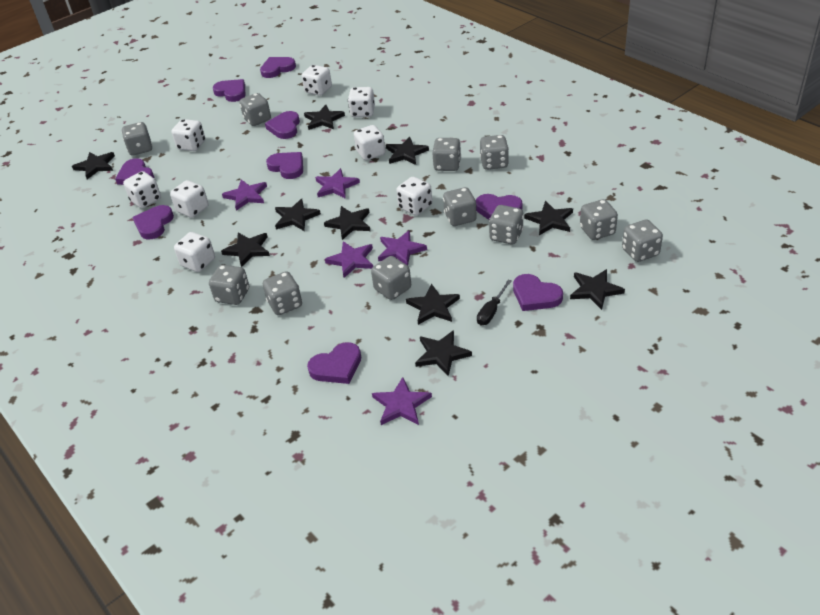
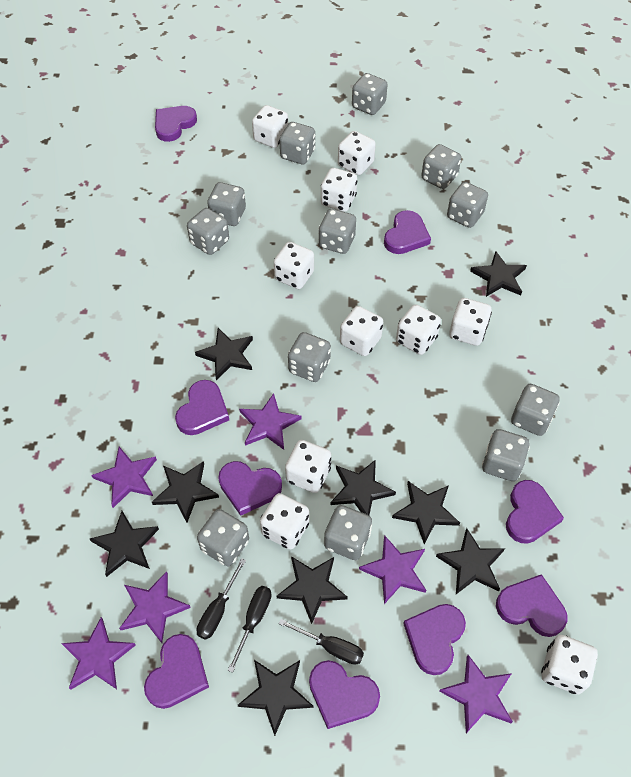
black screwdriver: [477,280,512,326] = 1 -> [196,558,246,640] [228,586,272,673] [278,619,364,665] = 3
black star: [72,152,115,179] [221,233,270,267] [275,199,321,231] [304,105,345,130] [324,206,370,240] [386,137,429,165] [406,284,460,325] [415,330,472,376] [524,201,573,235] [570,269,625,310] = 10 -> [90,511,159,577] [152,461,219,522] [195,328,253,380] [238,660,314,736] [276,556,348,624] [331,460,396,515] [392,481,460,544] [436,528,505,594] [470,251,527,297] = 9
grey dice: [122,122,152,155] [209,265,249,305] [239,93,271,126] [263,271,302,315] [371,256,411,300] [432,138,461,171] [443,187,477,226] [480,135,509,170] [489,205,524,244] [580,199,618,240] [622,219,663,262] = 11 -> [187,208,229,255] [197,509,249,566] [207,182,246,226] [279,122,315,164] [288,332,331,382] [319,209,356,254] [324,505,372,560] [352,73,388,115] [421,144,461,189] [447,182,488,228] [482,429,530,481] [511,384,559,436] = 12
purple star: [222,180,267,211] [315,168,360,199] [325,241,373,278] [372,377,432,425] [378,230,427,266] = 5 -> [61,617,136,690] [91,447,157,508] [119,571,191,643] [239,393,301,450] [359,535,426,604] [439,655,513,733] = 6
white dice: [123,171,161,208] [170,180,209,218] [172,119,205,151] [174,232,215,272] [302,65,332,96] [348,87,375,117] [354,125,385,160] [396,177,432,216] = 8 -> [252,105,288,148] [260,493,309,549] [274,242,314,289] [285,440,331,493] [321,168,357,212] [338,131,376,175] [340,306,383,356] [396,304,441,355] [449,298,492,346] [541,635,598,694] = 10

